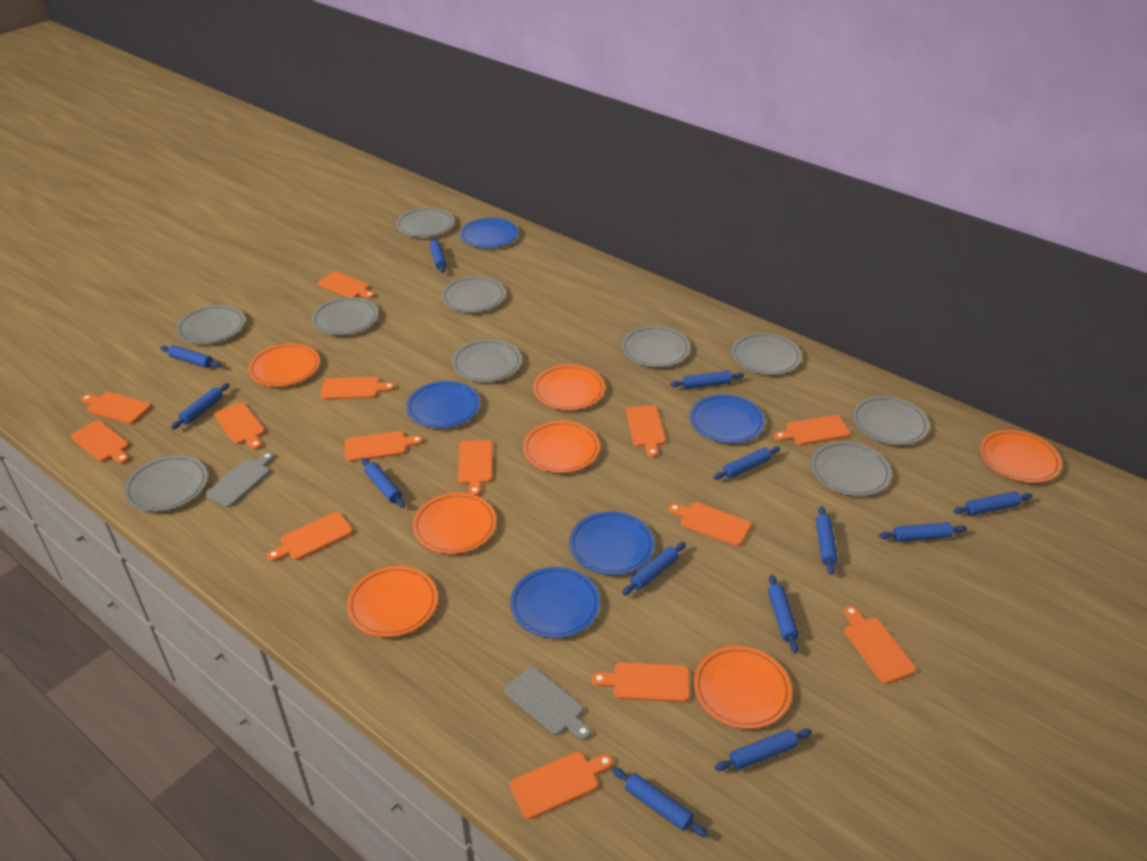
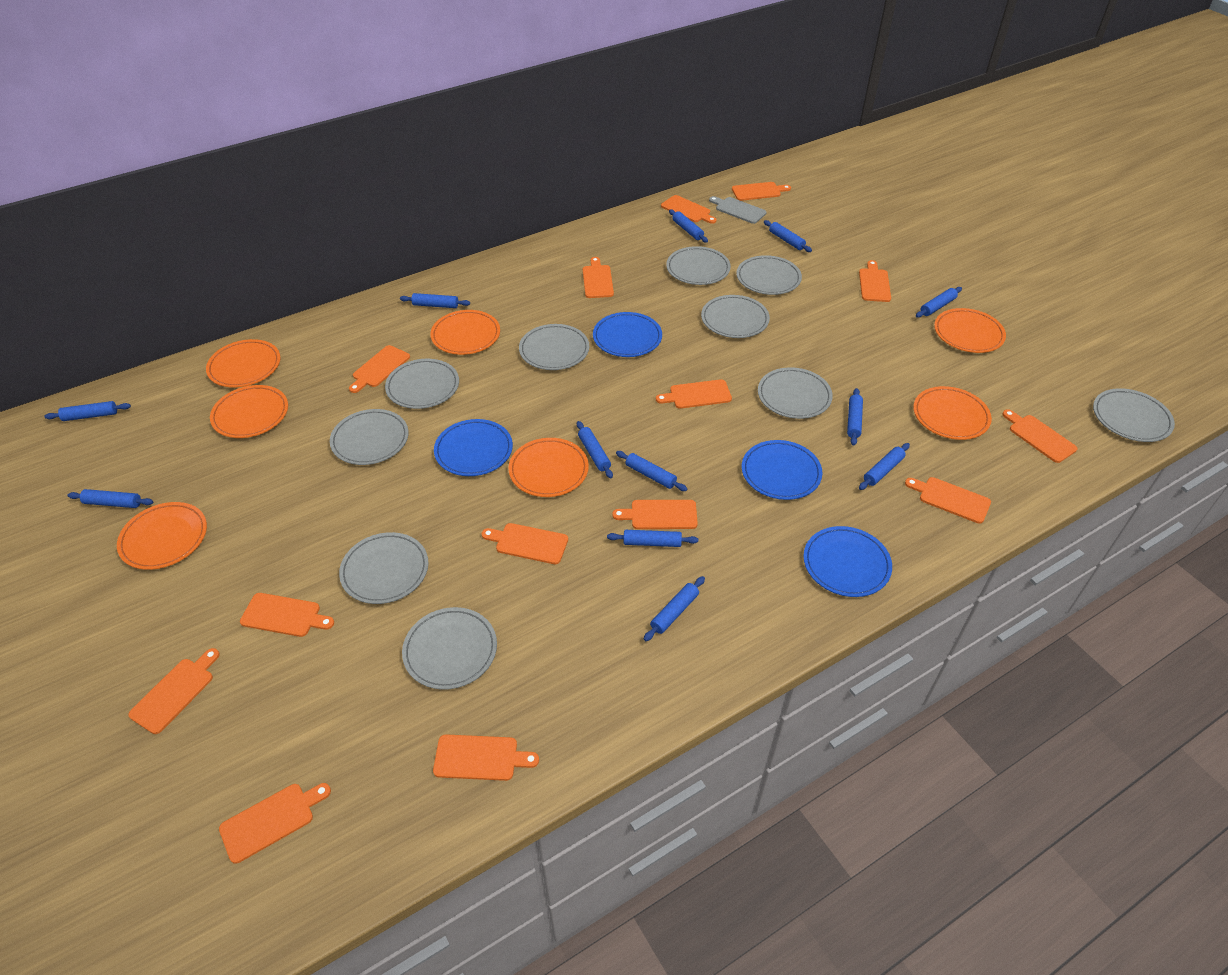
blue plate: [406,381,480,428] [460,218,519,248] [510,567,600,638] [569,512,654,575] [690,394,765,443] = 5 -> [434,419,513,476] [593,312,662,357] [742,440,823,500] [803,526,892,597] = 4
blue rolling pin: [160,345,221,368] [171,383,229,429] [362,458,405,508] [430,238,446,273] [612,767,708,837] [622,542,686,595] [671,371,744,389] [713,446,780,480] [715,729,812,771] [768,575,799,653] [816,506,838,575] [879,522,967,542] [953,491,1032,515] = 13 -> [44,401,131,421] [67,489,153,508] [400,293,470,308] [577,421,613,478] [607,530,698,547] [616,451,687,491] [644,576,705,641] [669,209,708,243] [764,220,812,252] [847,388,863,446] [859,443,910,490] [916,287,962,318] = 12
grey cutting board: [205,452,274,507] [505,667,591,740] = 2 -> [709,196,766,224] = 1

